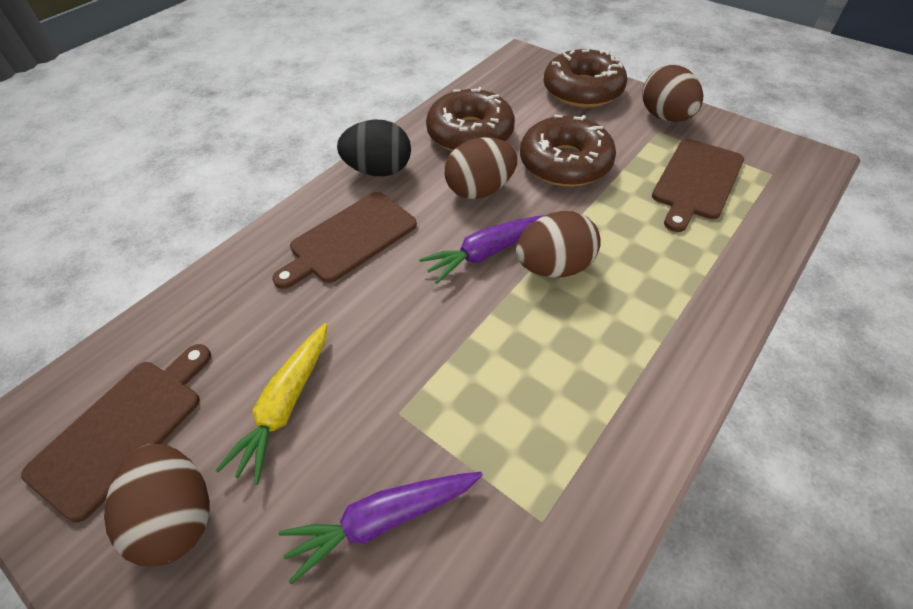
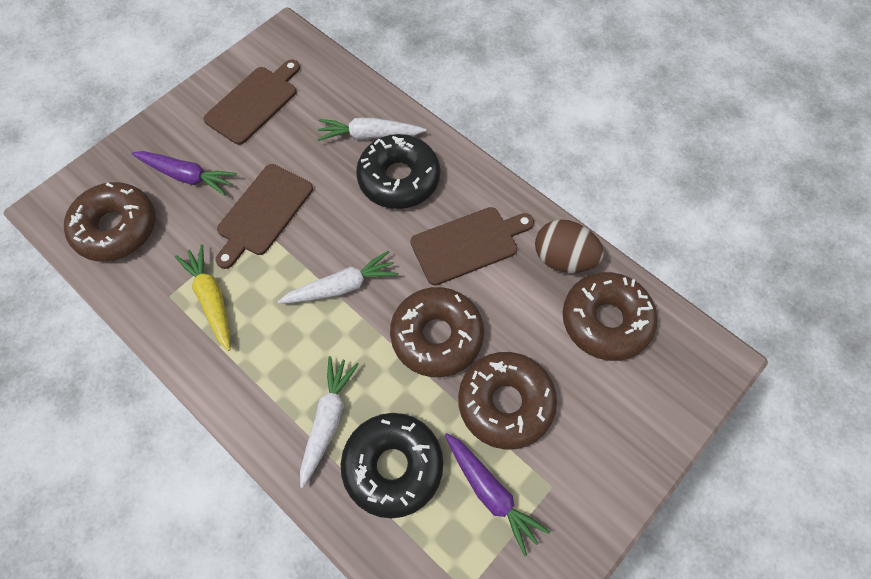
black donut: none = 0 -> [341,413,443,518] [356,134,440,209] = 2
black egg: [337,119,411,176] = 1 -> none = 0
brown donut: [426,87,515,151] [520,115,616,187] [544,49,627,108] = 3 -> [64,182,156,262] [390,287,484,377] [458,352,557,450] [563,272,658,361] = 4
brown egg: [104,444,210,566] [445,137,518,199] [516,211,601,278] [642,65,703,122] = 4 -> [535,219,604,273] = 1
white carrot: none = 0 -> [278,251,398,304] [300,356,359,488] [317,118,426,141] = 3

